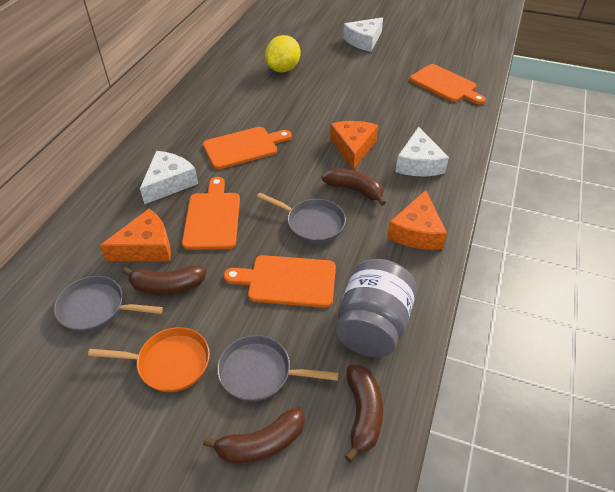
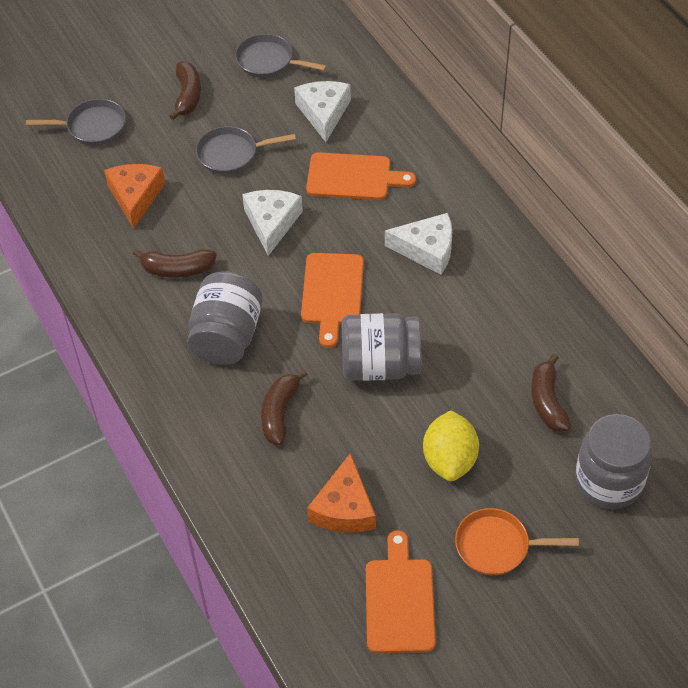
grey jar: [336,259,416,357] = 1 -> [187,271,263,365] [341,313,421,381] [575,414,652,509] = 3
orange cheese: [99,209,171,261] [330,121,379,170] [387,190,447,250] = 3 -> [104,164,165,229] [307,453,376,533] = 2
orange cutting board: [182,177,240,250] [203,127,292,169] [224,255,336,308] [410,64,486,105] = 4 -> [301,253,364,348] [306,152,416,200] [366,530,436,653] = 3

